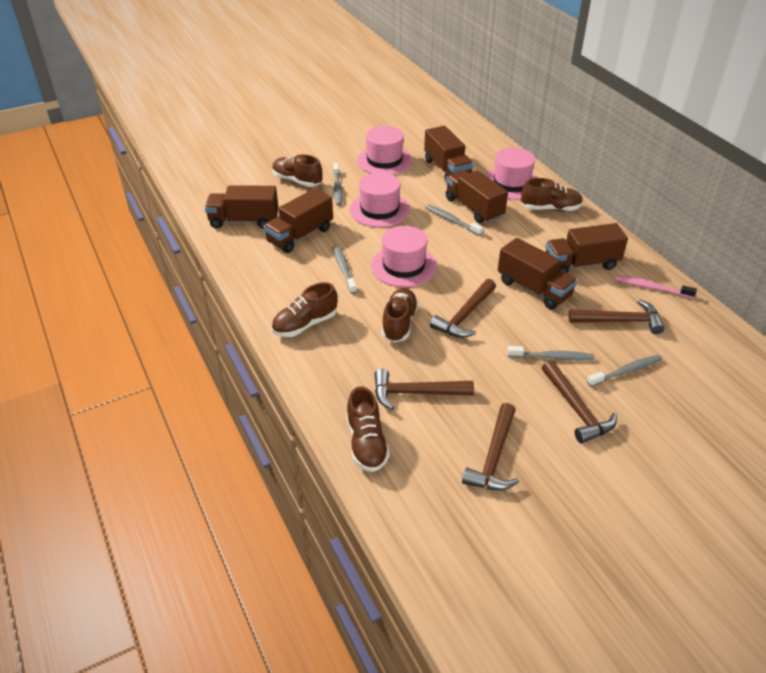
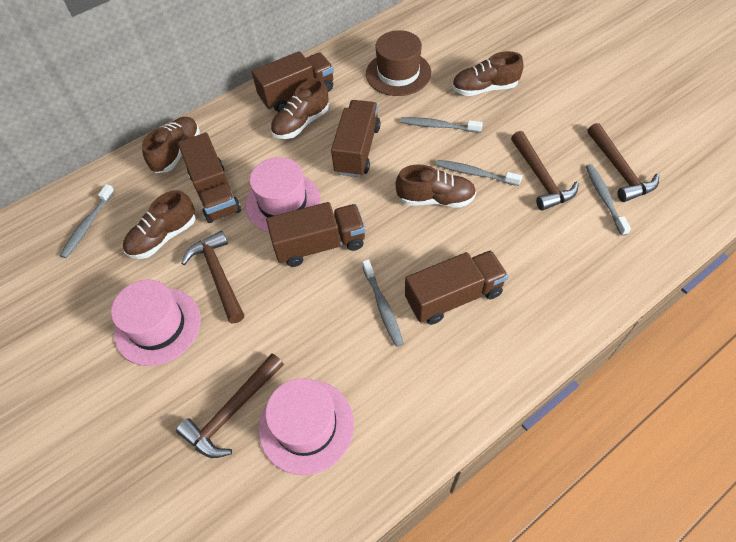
brown hammer: [374,369,474,410] [430,279,496,338] [462,403,519,491] [542,360,617,443] [568,300,665,334] = 5 -> [176,353,284,458] [181,231,244,323] [511,131,579,211] [587,123,659,202] = 4
brown hat: none = 0 -> [366,30,431,96] = 1
brown truck: [205,185,278,229] [263,188,333,253] [424,126,473,183] [446,170,508,223] [498,238,578,309] [546,223,628,273] = 6 -> [178,133,241,223] [252,51,334,112] [266,202,365,267] [331,100,381,177] [405,250,508,325] = 5
pink hat: [350,172,410,227] [357,126,412,175] [371,226,437,287] [486,148,538,200] = 4 -> [111,280,201,366] [245,157,321,232] [259,378,354,475] = 3
pink toothbrush: [614,275,697,299] = 1 -> none = 0

